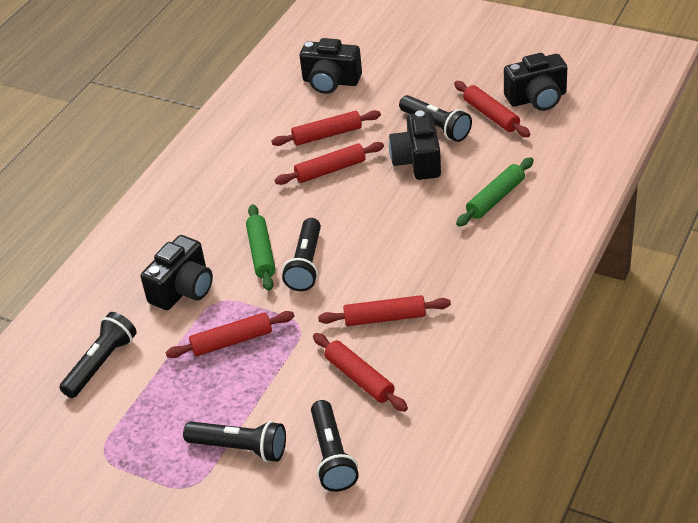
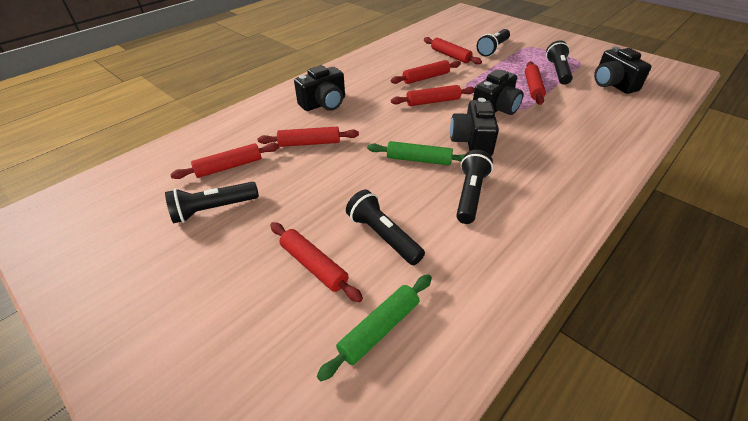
red rolling pin: [165,311,295,358] [272,110,381,146] [275,142,384,185] [313,333,408,412] [318,295,451,326] [454,81,530,137] = 6 -> [170,143,279,179] [258,127,359,147] [270,222,363,302] [391,60,461,84] [391,85,475,106] [424,37,482,64] [525,61,546,105] = 7

